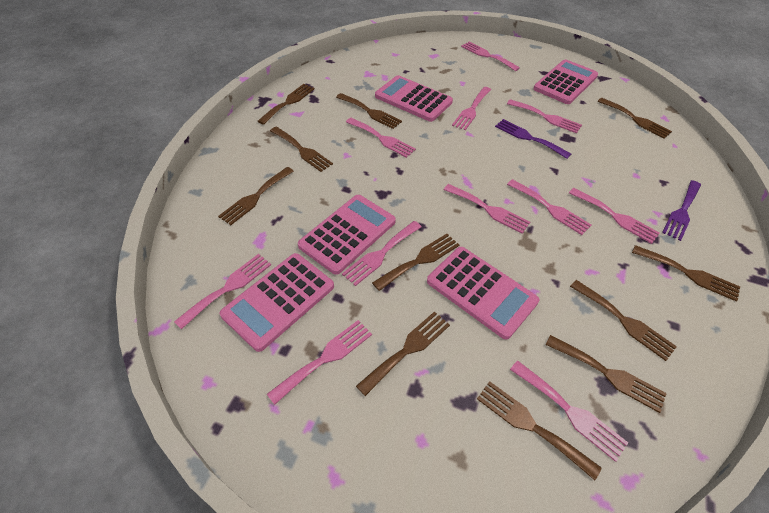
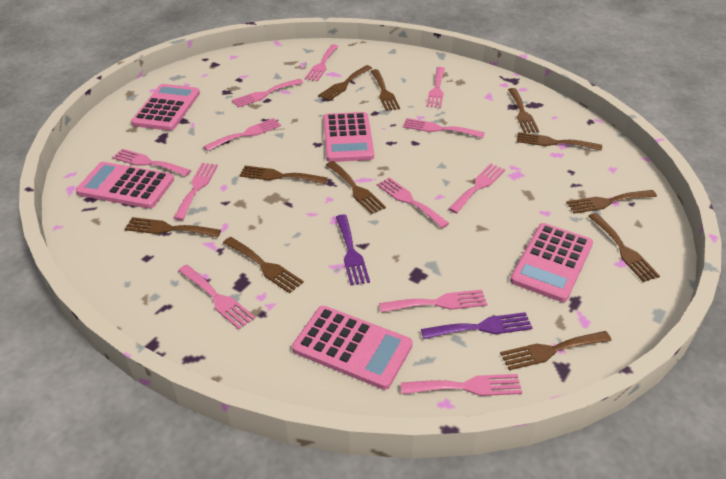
pink fork: [174,254,271,330] [267,320,372,405] [342,221,422,286] [346,118,416,158] [444,184,530,234] [452,87,491,130] [461,42,520,71] [507,99,582,134] [507,179,591,235] [510,361,628,462] [569,188,660,244] = 11 -> [112,149,191,176] [174,163,218,220] [178,265,255,329] [203,118,281,151] [232,79,303,108] [305,44,339,81] [377,177,449,228] [379,290,487,313] [401,374,522,396] [403,118,485,138] [426,67,445,108] [448,164,505,214] = 12

